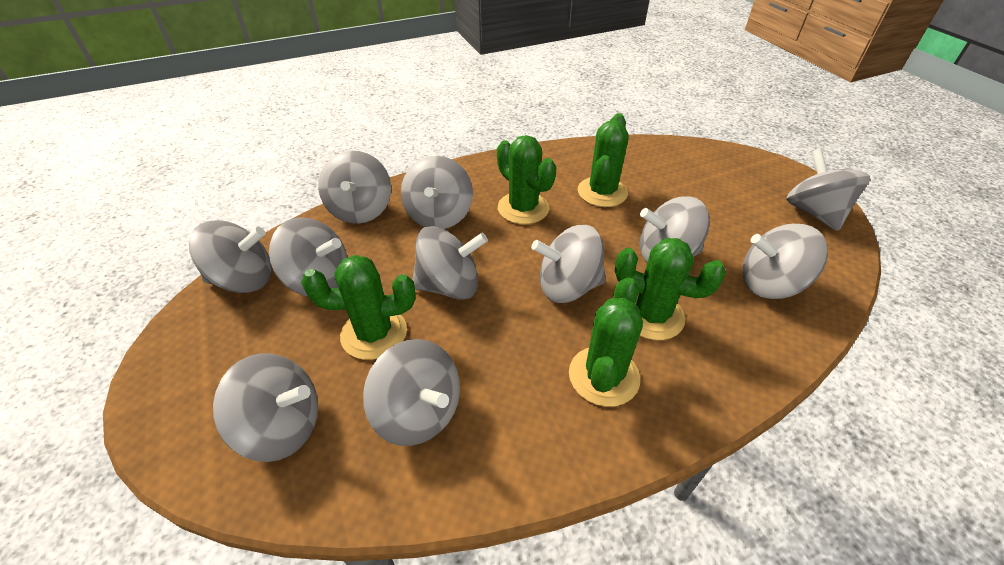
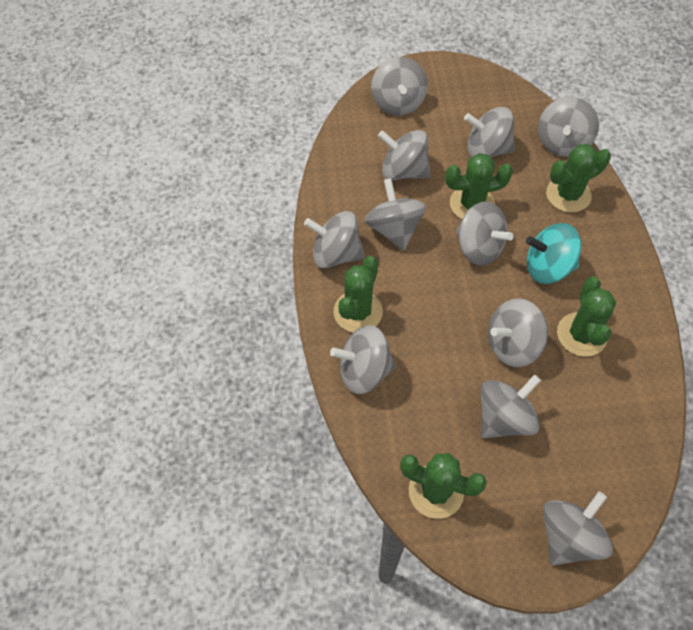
turquoise spinning top: none = 0 -> [526,223,581,284] = 1

